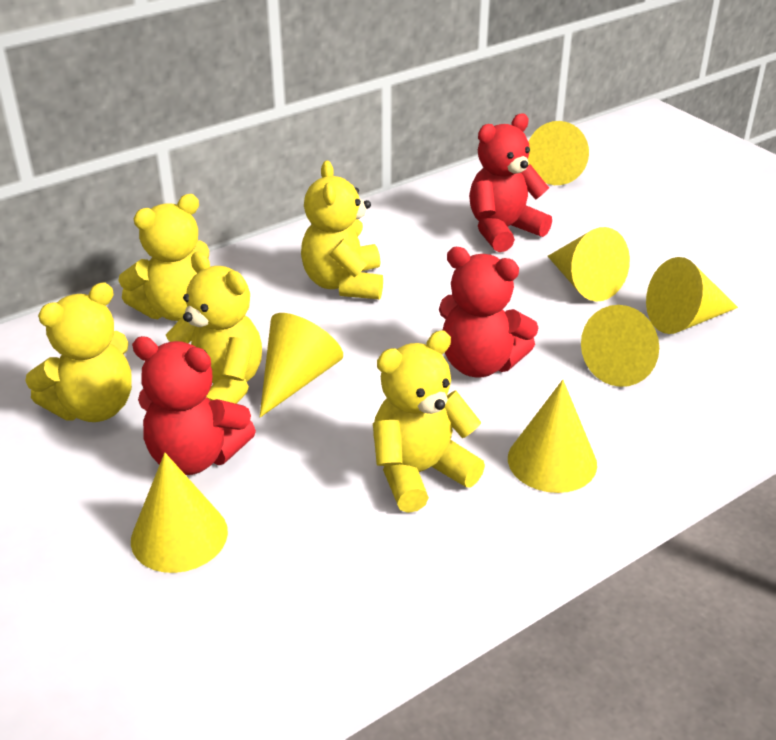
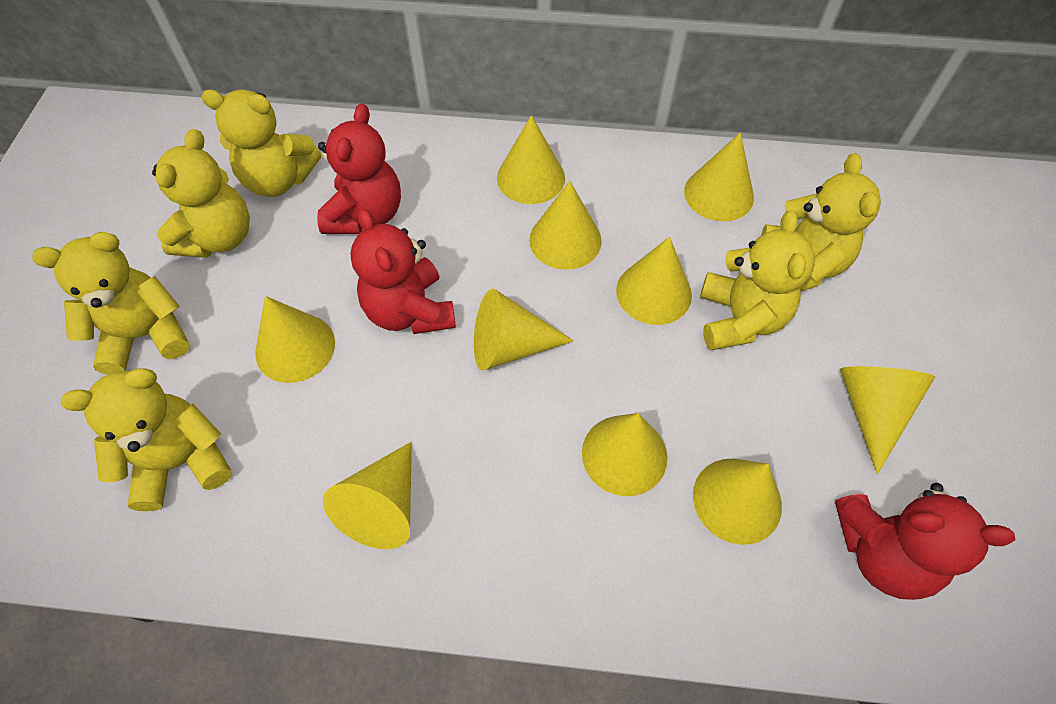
yellow cone: [131,453,228,573] [260,313,343,417] [508,380,597,493] [528,121,589,185] [548,227,630,302] [581,305,659,387] [646,257,738,334] = 7 -> [255,296,335,383] [323,442,412,549] [474,288,574,370] [497,115,565,204] [529,181,602,270] [582,413,668,496] [616,237,692,325] [684,132,754,221] [693,459,782,545] [840,366,935,474] = 10
yellow teddy bear: [25,282,132,422] [118,194,209,321] [166,252,262,404] [301,161,383,299] [373,330,485,513] = 5 -> [33,232,190,375] [61,368,232,511] [152,129,250,258] [201,89,321,197] [700,210,815,350] [761,153,881,291] = 6

